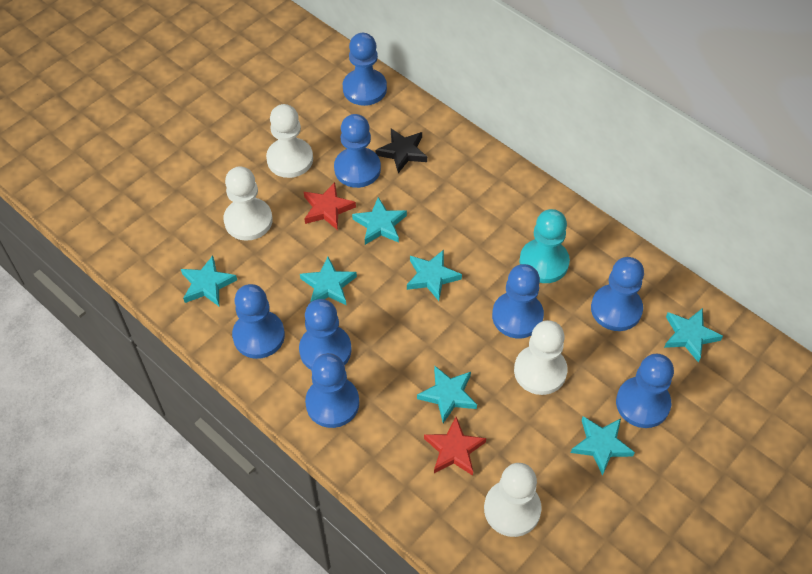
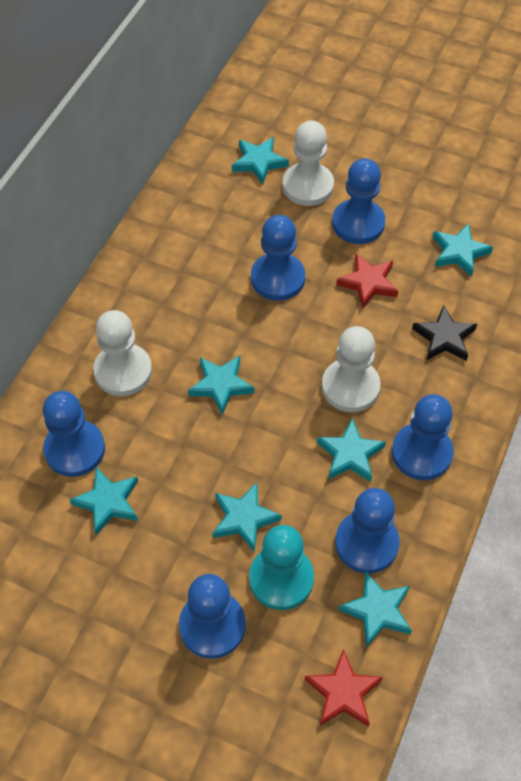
blue pawn: [232,284,285,359] [299,299,351,370] [305,353,359,428] [334,114,381,188] [343,33,387,106] [492,264,544,338] [591,257,644,331] [616,354,674,428] = 8 -> [43,391,105,477] [179,574,246,659] [251,215,305,301] [332,158,385,244] [335,488,400,573] [392,394,454,480] = 6
white pawn: [223,166,273,241] [266,104,313,178] [484,463,542,537] [514,320,568,395] = 4 -> [93,310,152,396] [282,120,334,206] [322,326,381,412] = 3

